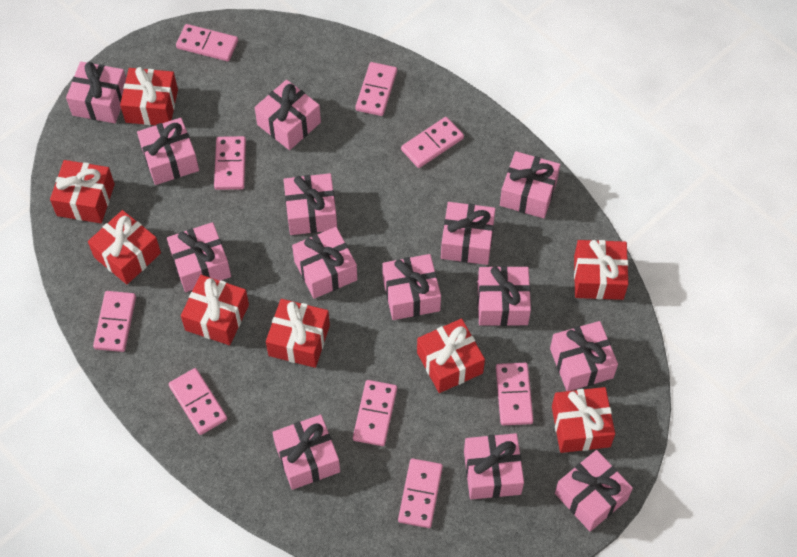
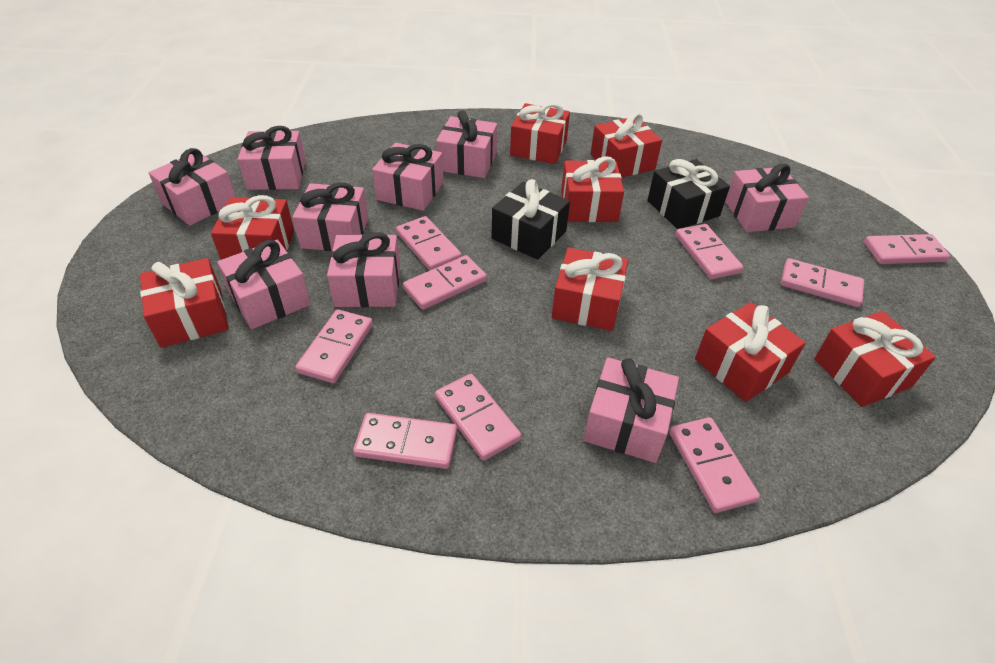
black gift: none = 0 -> [491,179,570,260] [647,159,730,229] = 2
pink gift: [66,62,126,123] [137,118,199,185] [167,222,231,292] [255,80,321,150] [272,415,340,490] [283,173,337,235] [292,227,357,299] [382,254,441,320] [441,202,495,265] [464,433,524,499] [477,266,531,326] [500,151,560,218] [550,321,618,391] [555,450,633,531] = 14 -> [149,148,235,226] [217,240,311,329] [238,126,306,190] [293,182,368,251] [327,232,400,307] [372,143,443,211] [436,110,497,178] [584,357,679,463] [725,164,809,232] = 9

